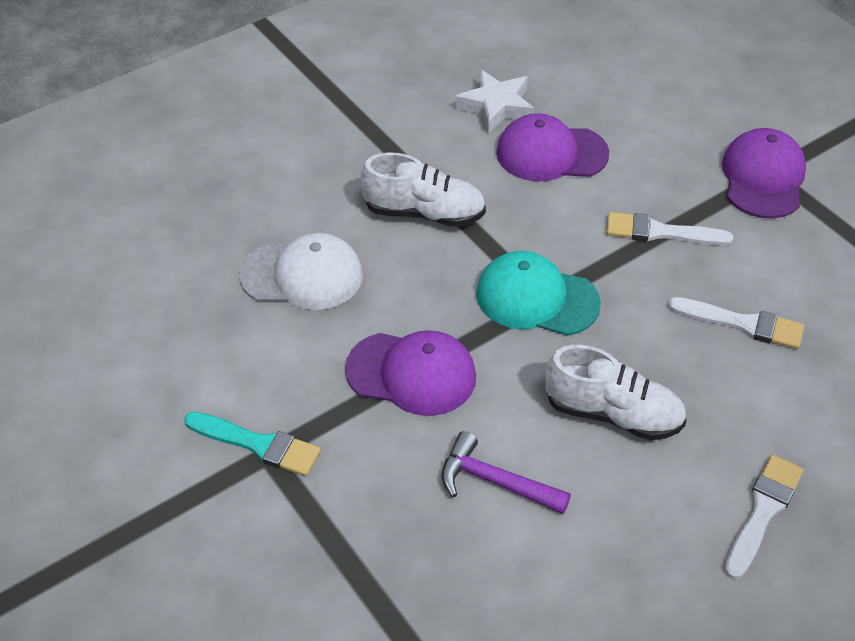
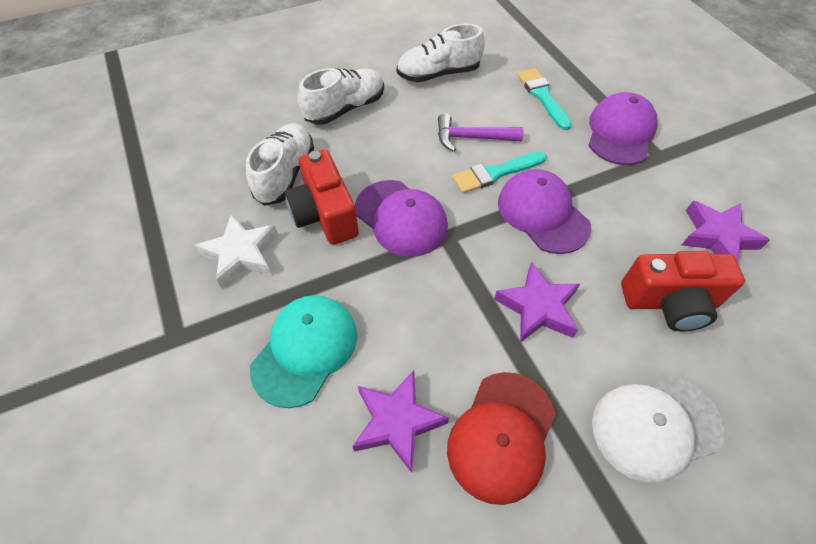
purple star: none = 0 -> [352,370,449,473] [494,262,580,343] [682,201,770,262] = 3
red camera: none = 0 -> [285,150,359,245] [621,251,745,332] = 2
red cap: none = 0 -> [447,372,556,505] = 1
turquoise brush: [184,412,321,476] = 1 -> [452,152,547,193] [517,68,572,130] = 2
white brush: [606,212,733,246] [668,297,804,349] [724,455,804,580] = 3 -> none = 0
white shoe: [361,152,486,227] [545,345,687,440] = 2 -> [246,123,314,205] [298,68,384,125] [397,24,485,82] = 3

